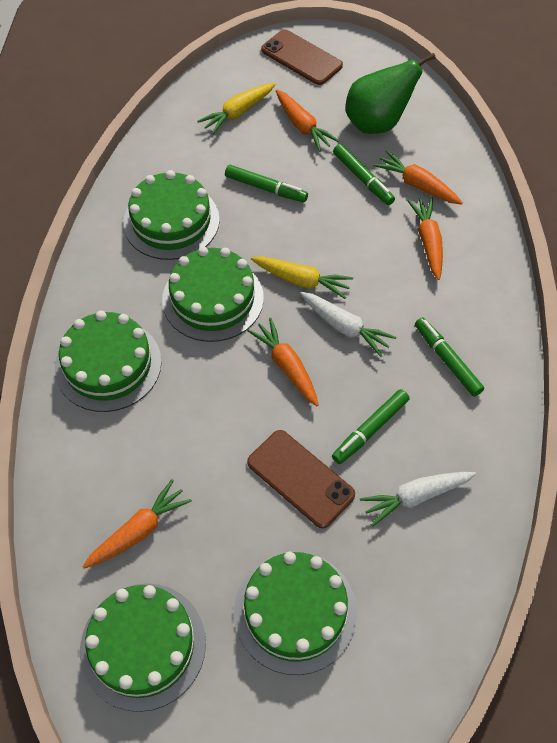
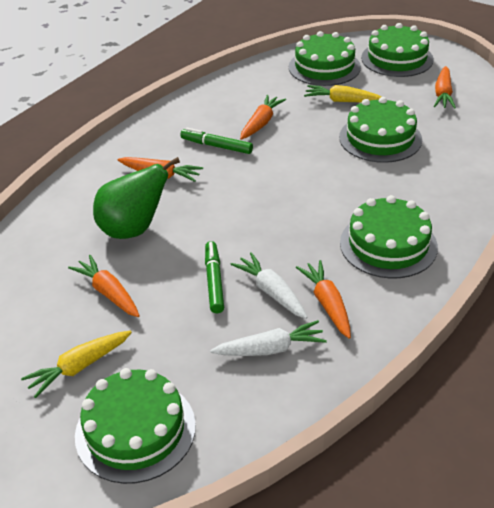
brown phone: [247,430,355,528] [261,29,343,85] = 2 -> none = 0
green marker: [225,165,308,203] [332,389,409,464] [333,144,395,205] [415,317,484,397] = 4 -> [180,128,253,154] [205,241,224,313] = 2

